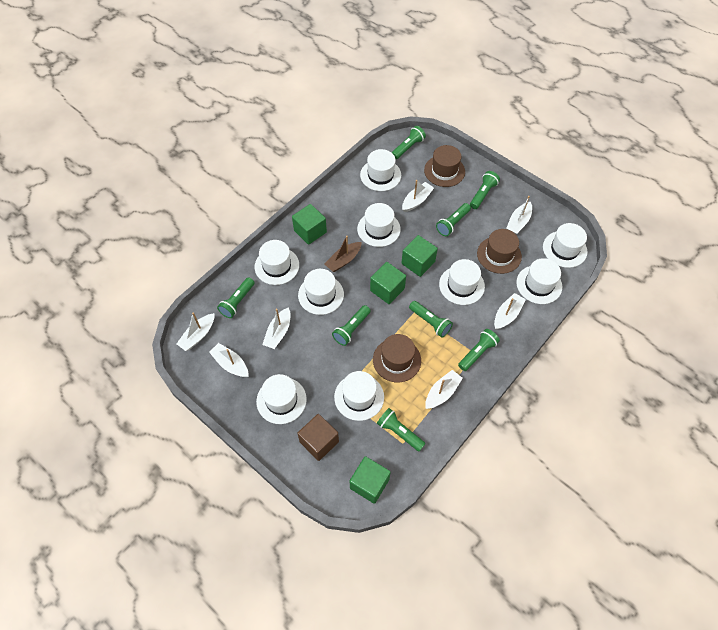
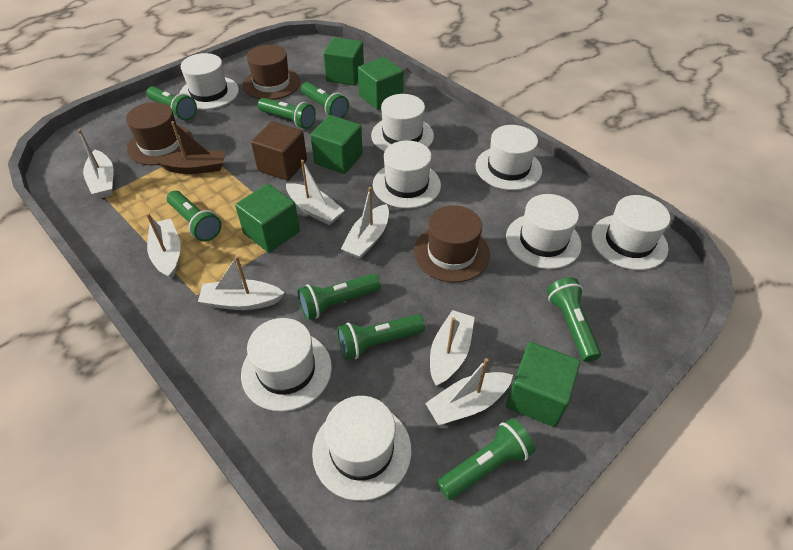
green cube: [292,204,327,245] [350,456,391,504] [370,262,406,304] [402,235,438,277] = 4 -> [235,184,300,253] [310,115,363,174] [323,37,364,85] [358,57,403,110] [506,342,580,427] = 5
white hat: [255,240,299,285] [256,374,307,424] [298,269,344,315] [334,371,384,421] [357,203,401,247] [360,149,401,191] [439,259,485,305] [516,258,562,304] [543,223,588,268] = 9 -> [180,53,239,110] [241,318,332,412] [312,396,412,501] [371,94,434,152] [373,140,441,209] [476,125,542,190] [506,194,582,269] [591,195,670,270] = 8

